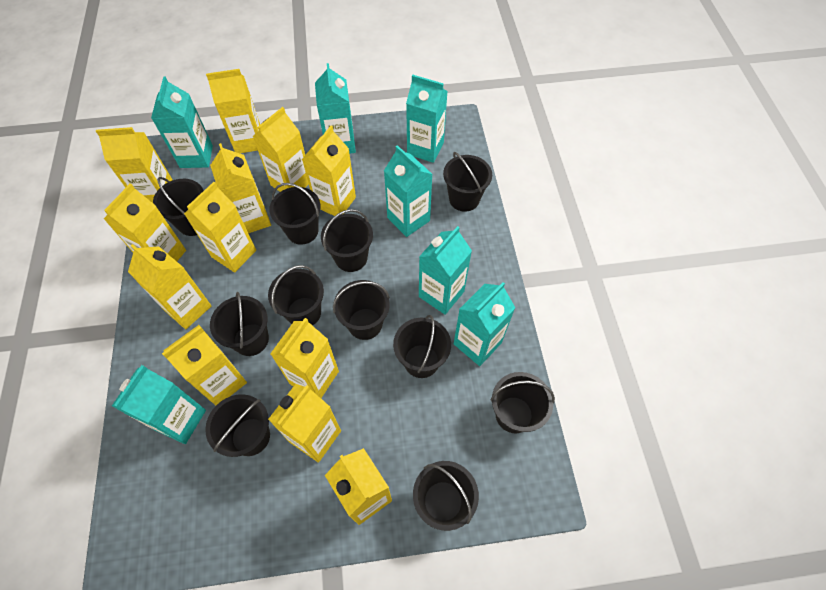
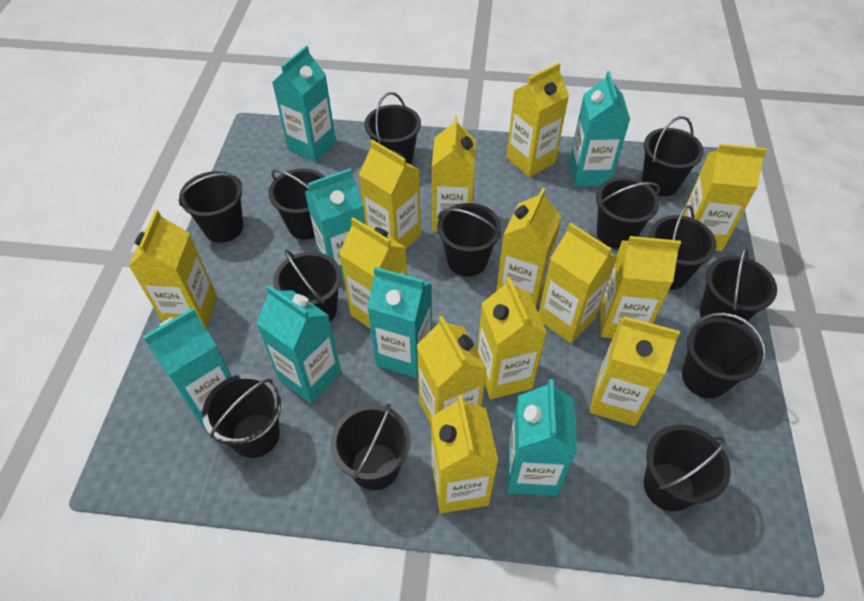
black bucket: [153,177,204,236] [205,394,270,457] [210,292,269,356] [268,265,324,326] [269,183,321,245] [321,209,373,272] [333,280,390,340] [393,315,451,378] [413,461,479,531] [443,152,492,212] [491,372,555,433] = 11 -> [179,171,243,243] [202,374,281,458] [268,168,325,240] [273,249,342,322] [330,403,411,490] [364,92,421,165] [437,203,502,277] [596,177,660,249] [642,116,704,196] [644,425,731,511] [649,205,717,290] [682,313,766,398] [700,247,777,325] = 13
yellow carton: [96,127,173,203] [104,184,186,261] [128,244,211,329] [162,325,247,405] [184,182,256,273] [206,69,260,153] [210,143,271,233] [253,107,309,192] [268,384,341,463] [270,318,339,398] [302,126,356,216] [325,448,392,525] = 12 -> [129,210,217,328] [339,217,407,329] [359,140,421,249] [416,316,487,425] [431,395,498,513] [432,116,476,232] [477,277,547,399] [496,188,562,307] [506,63,569,177] [538,223,617,343] [589,317,680,426] [600,236,681,338] [683,144,767,251] = 13

